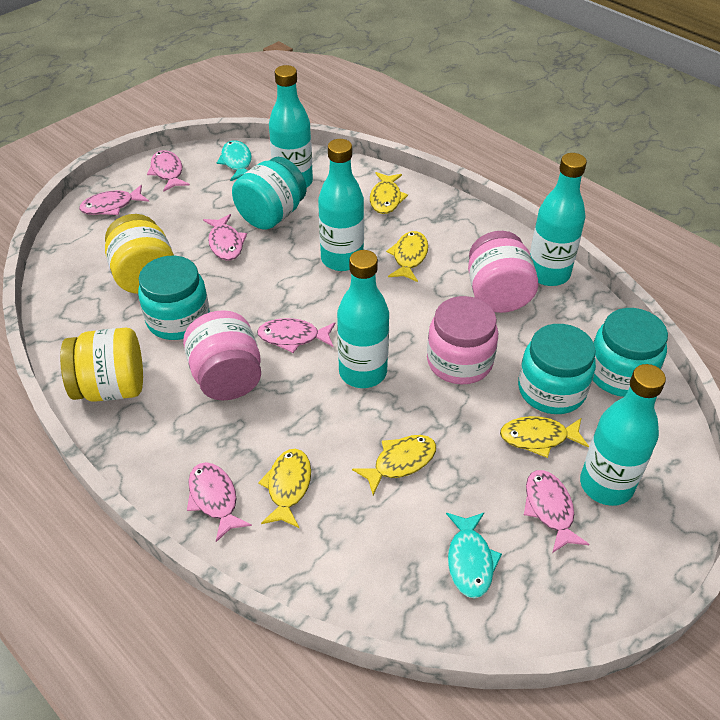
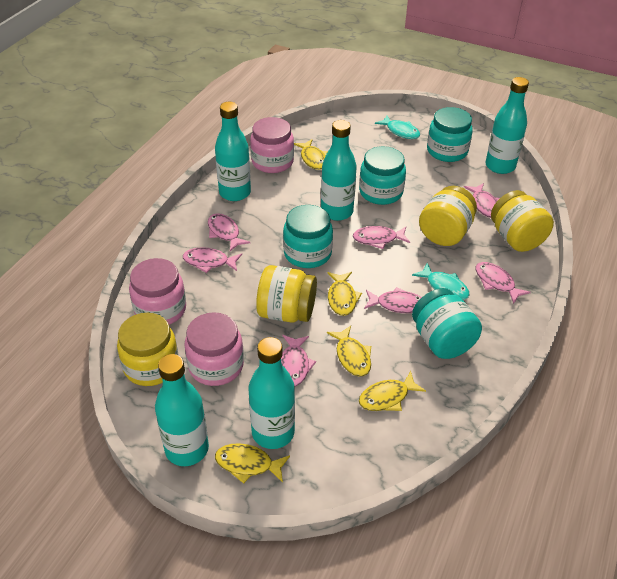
pink fish: [79,185,149,215] [147,150,190,192] [187,462,252,542] [203,214,247,261] [257,318,335,353] [524,470,589,553] = 6 -> [183,247,242,273] [208,213,250,251] [281,335,316,386] [353,226,410,249] [364,287,422,313] [464,183,500,218] [475,262,531,304] = 7
yellow jar: [60,328,143,402] [105,214,174,294] = 2 -> [117,313,178,386] [256,265,317,323] [419,186,477,246] [491,190,554,252] = 4

